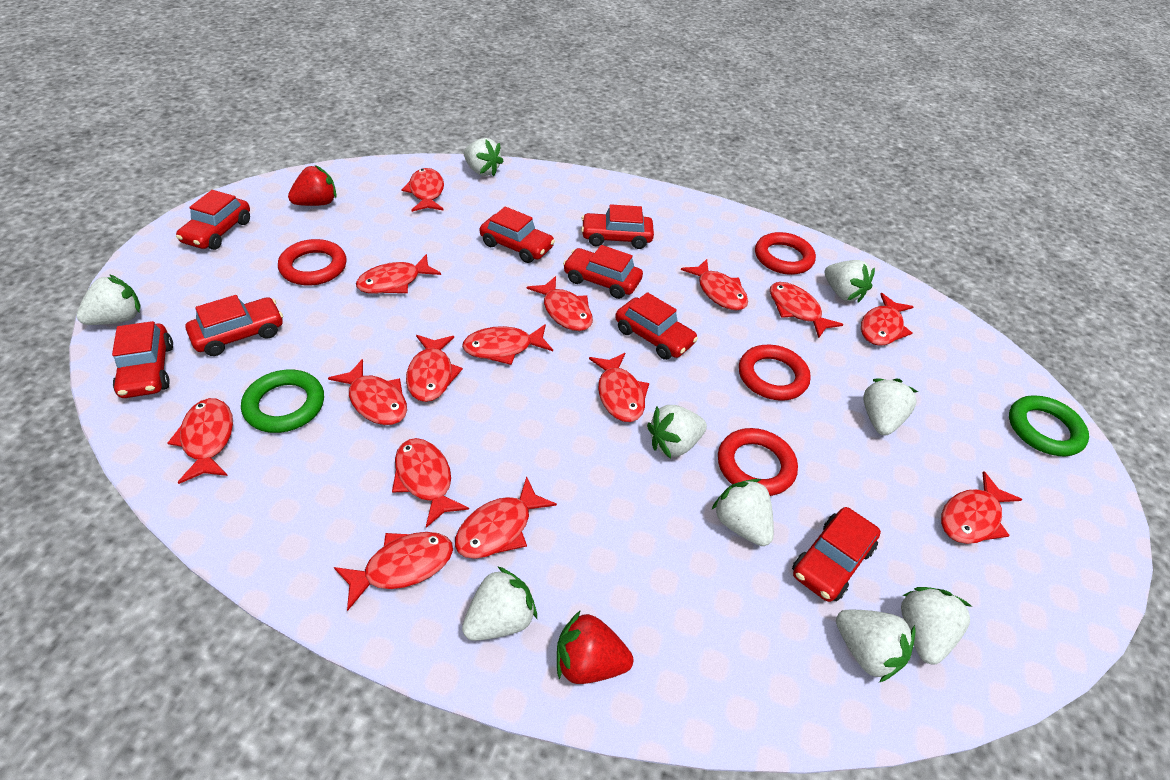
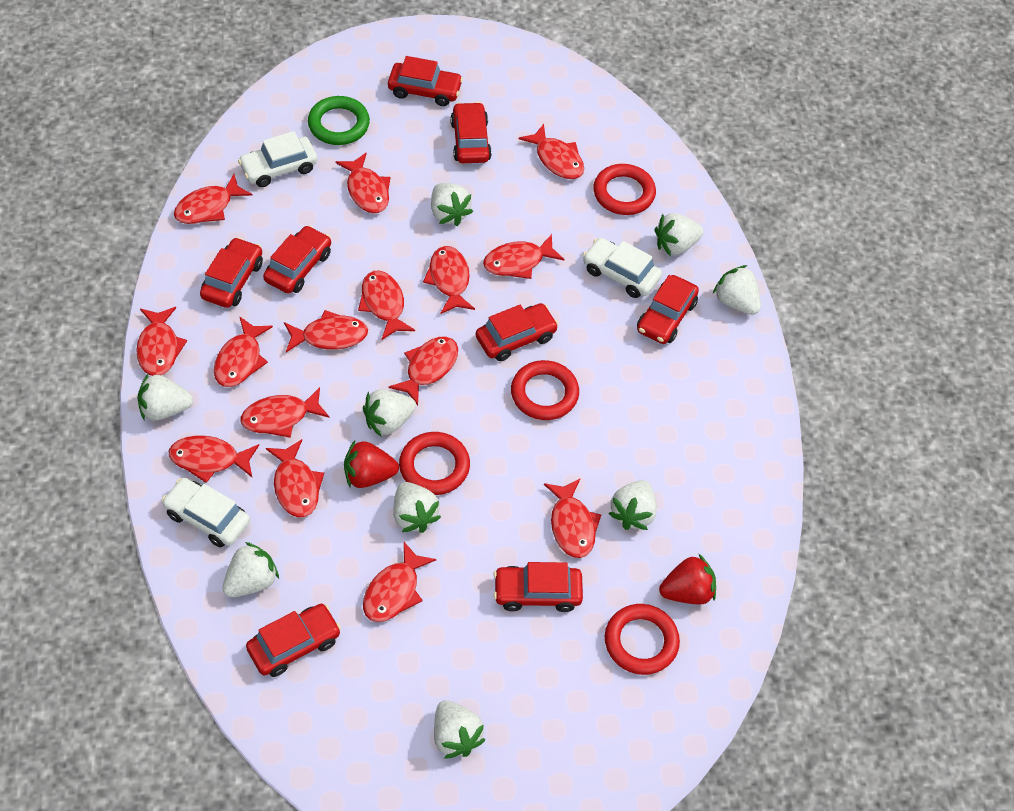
green ring: [241,370,324,433] [1009,395,1089,456] = 2 -> [308,96,370,145] = 1
white car: none = 0 -> [162,478,250,547] [238,131,318,187] [583,238,662,298] = 3

